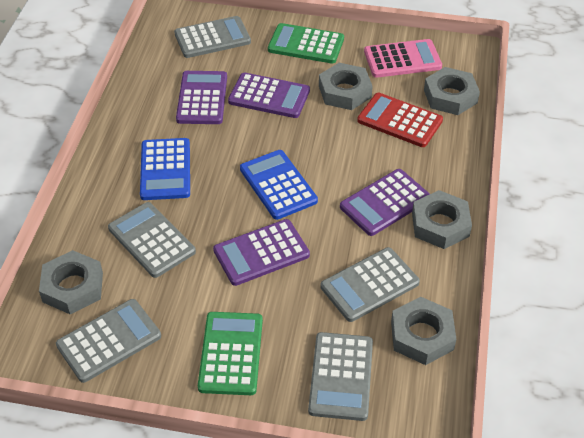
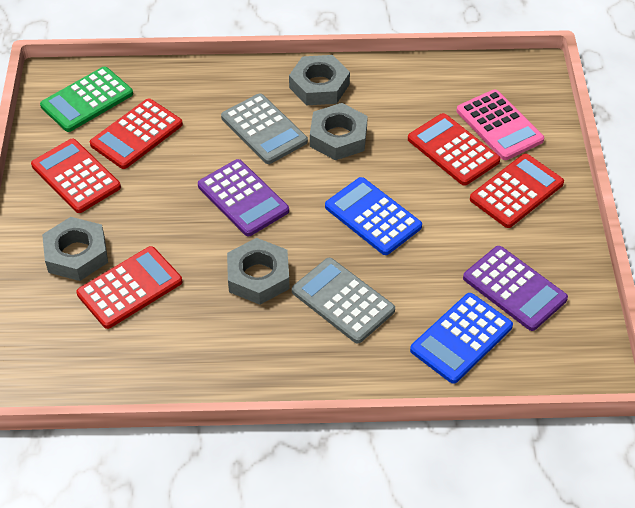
green calculator: [198,312,263,395] [268,23,344,64] = 2 -> [40,66,133,132] = 1
grey calculator: [56,299,161,383] [108,202,196,278] [174,16,251,58] [308,332,373,421] [321,247,420,322] = 5 -> [221,93,308,164] [292,258,395,343] = 2
grey nut: [39,250,103,314] [319,63,373,110] [391,297,456,365] [412,190,472,249] [424,67,480,115] = 5 -> [42,217,108,281] [227,238,290,305] [289,55,350,105] [310,103,368,160] = 4
purple calculator: [176,71,227,124] [213,219,310,286] [228,73,310,118] [340,169,430,236] = 4 -> [198,159,289,236] [463,246,568,331] = 2
red calculator: [357,93,443,147] = 1 -> [31,139,121,213] [76,246,182,329] [90,99,183,169] [408,113,500,186] [470,154,564,228] = 5

